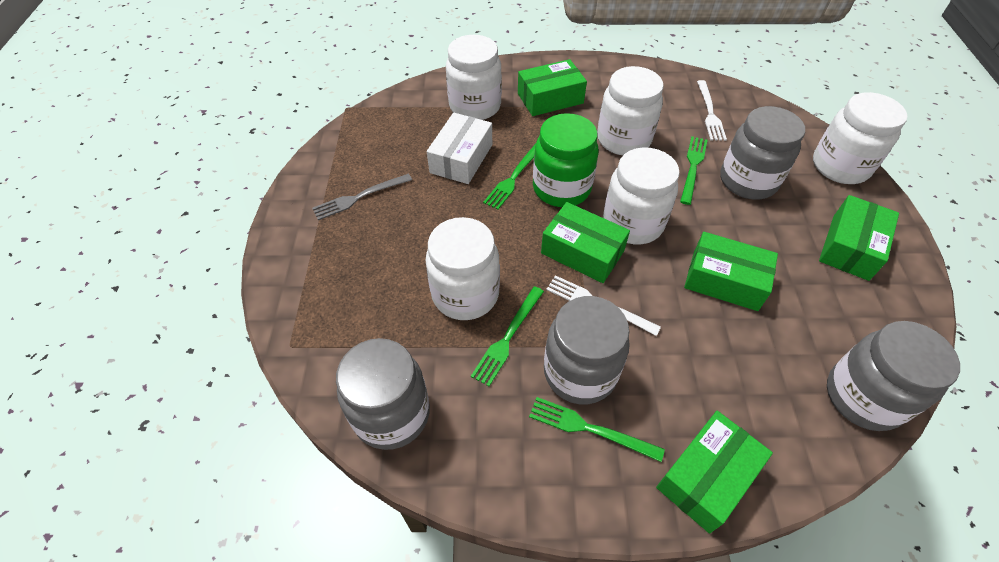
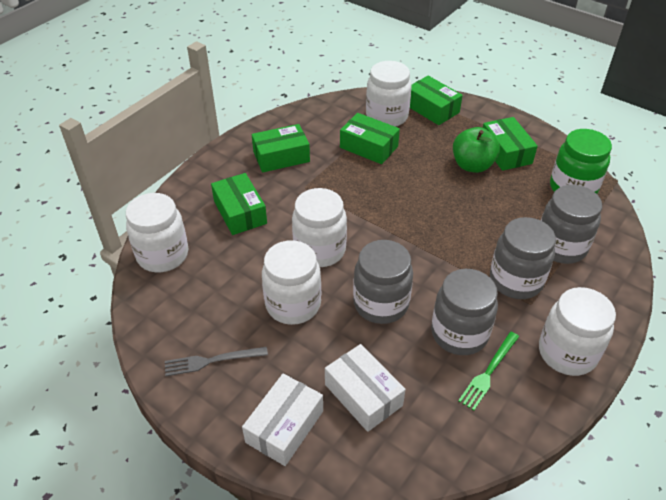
green apple: none = 0 -> [453,127,500,173] = 1
green fork: [471,286,544,386] [483,143,536,210] [529,397,665,462] [680,136,708,205] = 4 -> [458,332,519,411] = 1
white box: [427,113,492,184] = 1 -> [242,374,323,466] [325,344,406,432] = 2
white fork: [546,275,661,336] [697,80,727,141] = 2 -> none = 0

